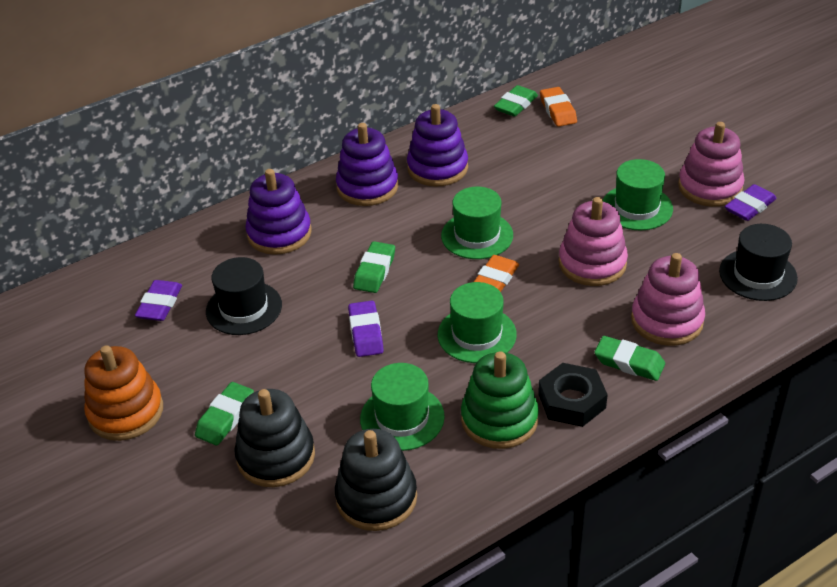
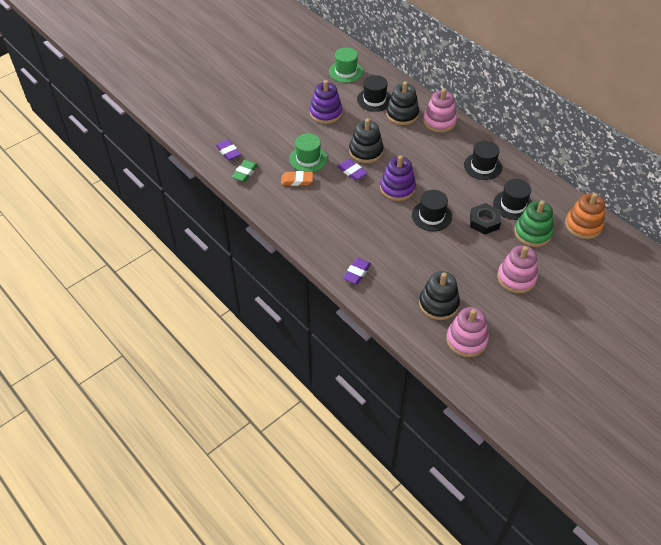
black hat: [206,257,282,335] [719,224,798,301] = 2 -> [357,75,391,112] [412,190,452,231] [464,141,502,180] [493,179,532,220] = 4
black stacking toy: [234,389,315,487] [335,429,417,531] = 2 -> [349,119,384,163] [386,81,419,125] [419,271,460,320] = 3
green eraser: [195,382,254,445] [353,241,395,293] [494,85,538,117] [594,336,665,381] = 4 -> [232,160,258,182] = 1
green hat: [360,363,445,451] [438,282,517,363] [441,187,513,259] [603,159,673,230] = 4 -> [289,133,327,172] [329,48,363,83] = 2
orange eraser: [474,255,519,292] [540,87,577,127] = 2 -> [281,171,313,186] = 1
purple stacking toy: [245,169,311,255] [336,123,398,206] [407,104,468,187] = 3 -> [310,80,342,124] [380,155,416,201] = 2

